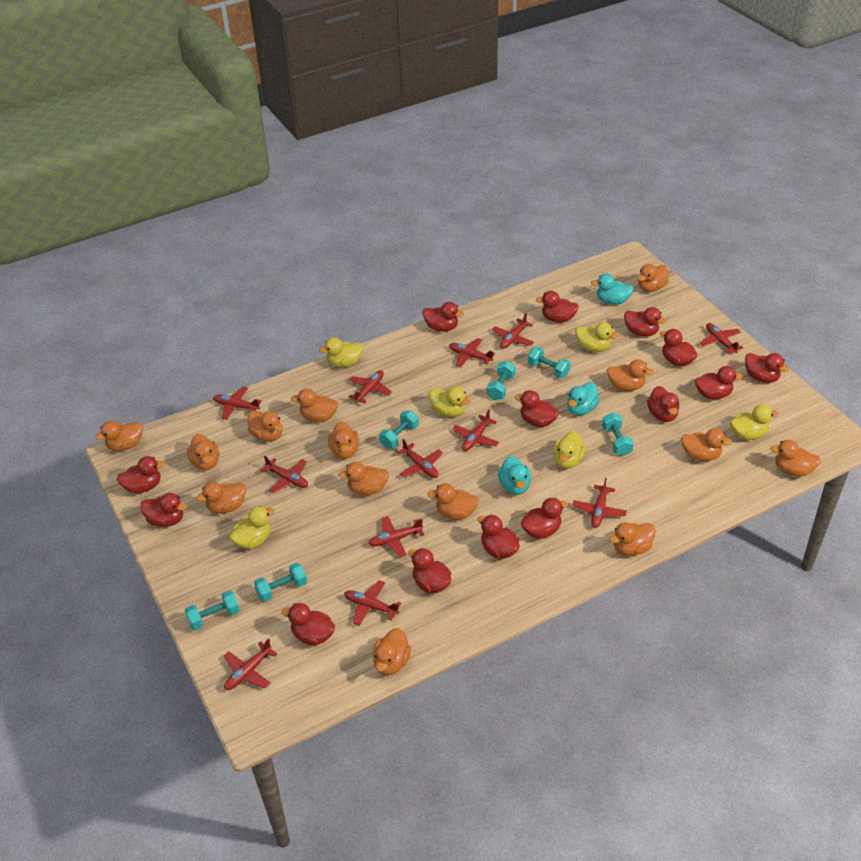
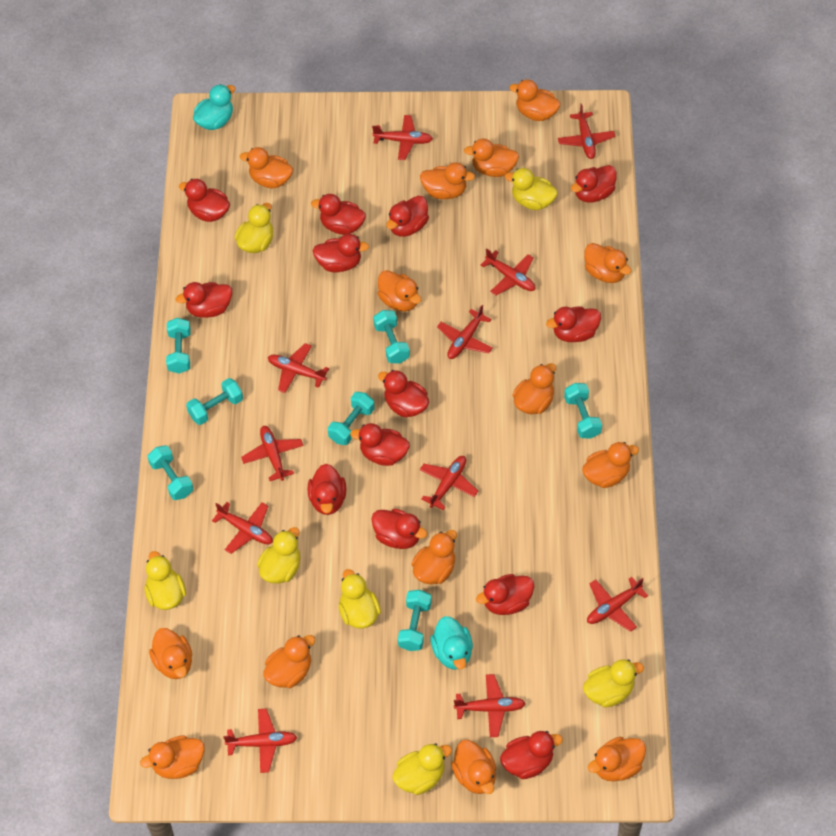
red duck: [117,456,165,493] [140,493,187,527] [282,603,335,646] [408,548,451,593] [423,302,464,331] [477,515,520,559] [514,390,559,427] [521,498,568,539] [536,291,579,322] [624,307,667,337] [647,386,679,422] [660,329,698,366] [695,366,743,399] [745,353,789,383] = 14 -> [176,282,232,318] [179,179,230,222] [308,464,346,515] [311,194,366,235] [312,234,369,272] [350,423,410,466] [371,509,427,549] [378,370,429,418] [386,196,429,237] [476,574,534,615] [500,731,563,779] [546,307,601,342] [571,165,617,203] = 13
red plane: [213,387,262,420] [224,638,277,690] [261,456,308,494] [344,580,401,626] [349,370,392,404] [368,516,425,557] [397,439,443,478] [449,338,495,367] [452,410,499,451] [492,313,534,349] [572,478,627,528] [700,323,743,354] = 12 -> [212,502,273,554] [223,709,297,773] [241,426,303,481] [268,343,329,393] [372,115,433,160] [420,456,478,510] [437,305,493,359] [454,674,526,737] [481,249,535,295] [558,104,615,159] [587,577,648,632] = 11
turquoise duck: [498,456,531,495] [567,382,600,415] [591,273,634,305] = 3 -> [193,84,235,130] [431,616,473,670] = 2
turquoise dumbbell: [185,590,240,630] [254,562,307,602] [379,411,419,449] [487,361,516,400] [528,347,571,378] [602,413,634,456] = 6 -> [147,445,193,500] [166,318,191,374] [186,378,243,425] [328,392,375,445] [373,310,410,364] [398,590,432,651] [564,383,602,439] = 7
yellow duck: [229,506,274,549] [319,337,363,367] [429,387,471,417] [553,431,586,469] [575,322,618,352] [730,404,778,440] = 6 -> [145,551,186,610] [235,203,273,253] [257,527,300,584] [339,569,381,629] [392,743,452,795] [505,168,558,210] [583,659,644,708] = 7

